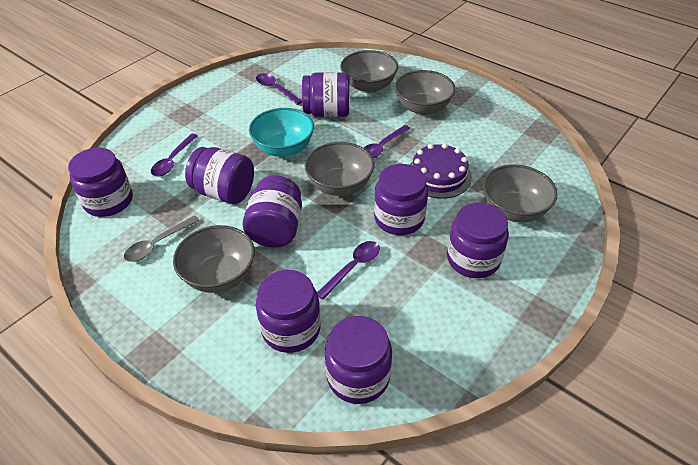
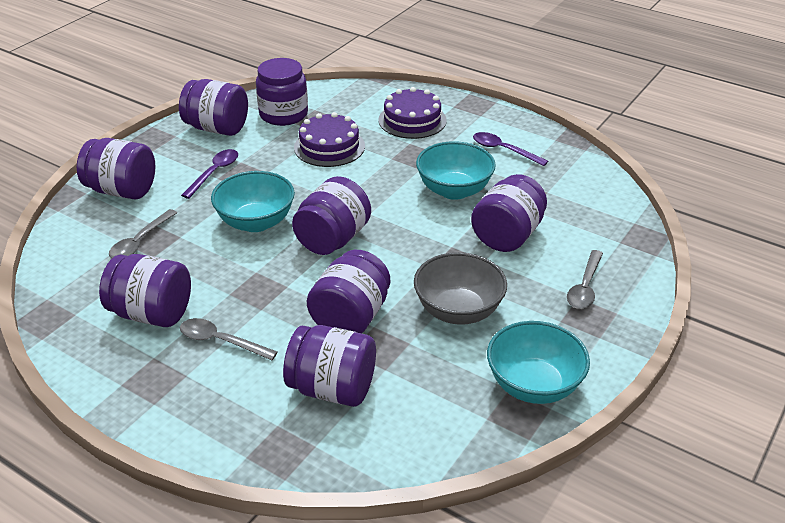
grey bowl: [173,225,255,293] [305,142,375,196] [340,50,398,93] [395,70,456,115] [483,164,558,222] = 5 -> [414,252,507,325] = 1
grey spoon: [124,216,200,262] = 1 -> [109,209,177,258] [180,318,278,360] [567,250,603,309] = 3
purple cake: [410,143,472,199] = 1 -> [294,112,365,167] [378,87,446,139] = 2
purple spoon: [151,133,198,177] [256,73,302,105] [317,241,380,300] [364,125,411,159] = 4 -> [181,149,238,199] [473,132,548,166] = 2
turquoise bowl: [249,108,314,157] = 1 -> [211,171,295,232] [416,141,496,200] [487,321,590,404] = 3

